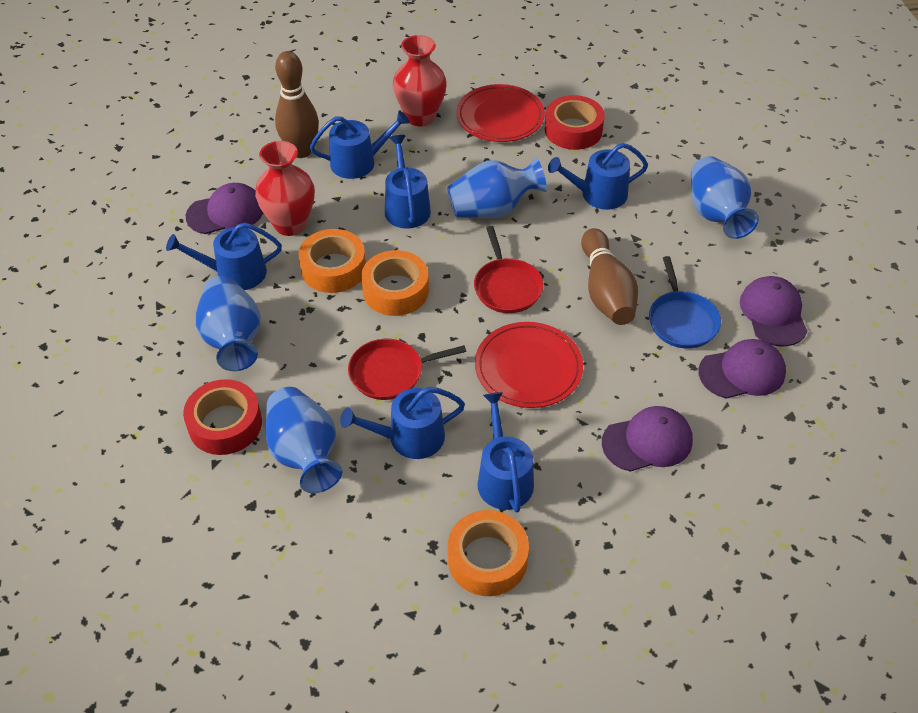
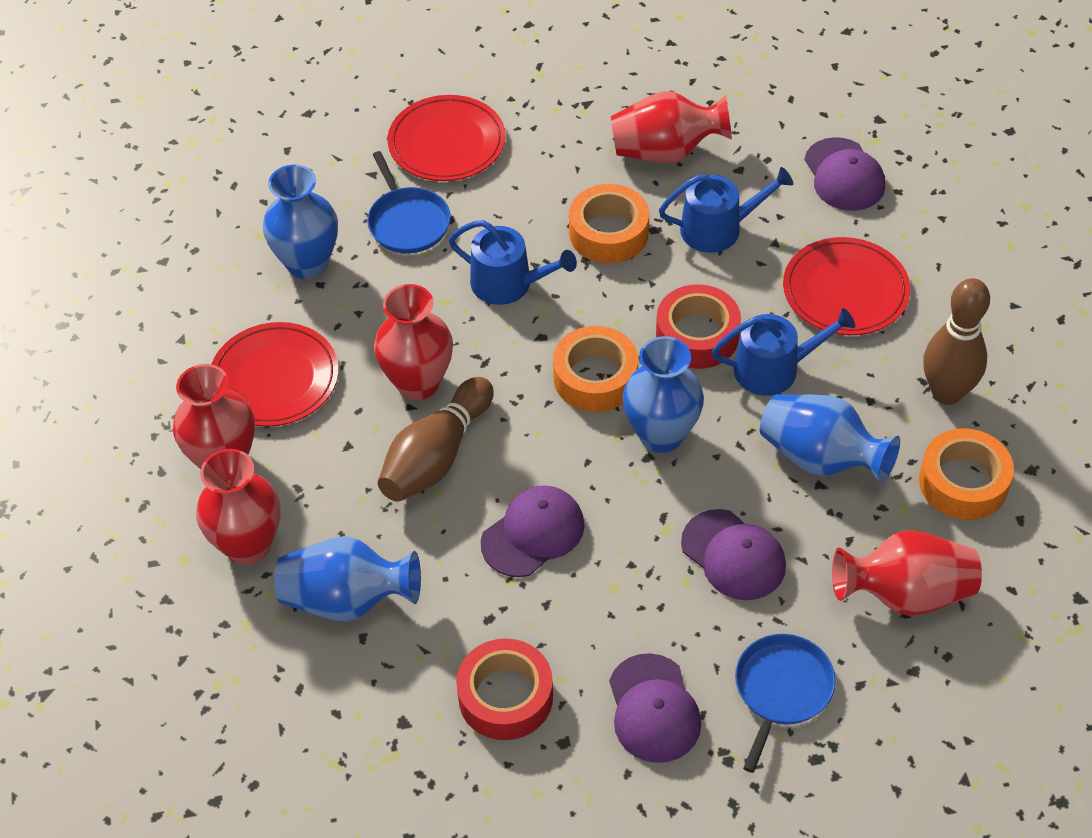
blue pan: [649,256,721,349] = 1 -> [367,151,451,253] [735,634,836,773] = 2
blue watering can: [166,222,282,290] [310,110,410,179] [340,387,465,459] [385,135,431,229] [477,392,534,512] [548,143,648,210] = 6 -> [449,220,577,305] [659,167,793,253] [712,308,855,396] = 3
red pan: [348,339,466,400] [474,226,544,313] = 2 -> none = 0
red plate: [456,84,545,142] [475,322,583,408] = 2 -> [211,322,339,427] [388,95,506,181] [783,237,910,335] = 3
red vase: [255,141,315,236] [393,35,447,127] = 2 -> [173,364,255,469] [196,449,281,565] [374,284,453,400] [611,91,732,163] [832,530,982,616] = 5

